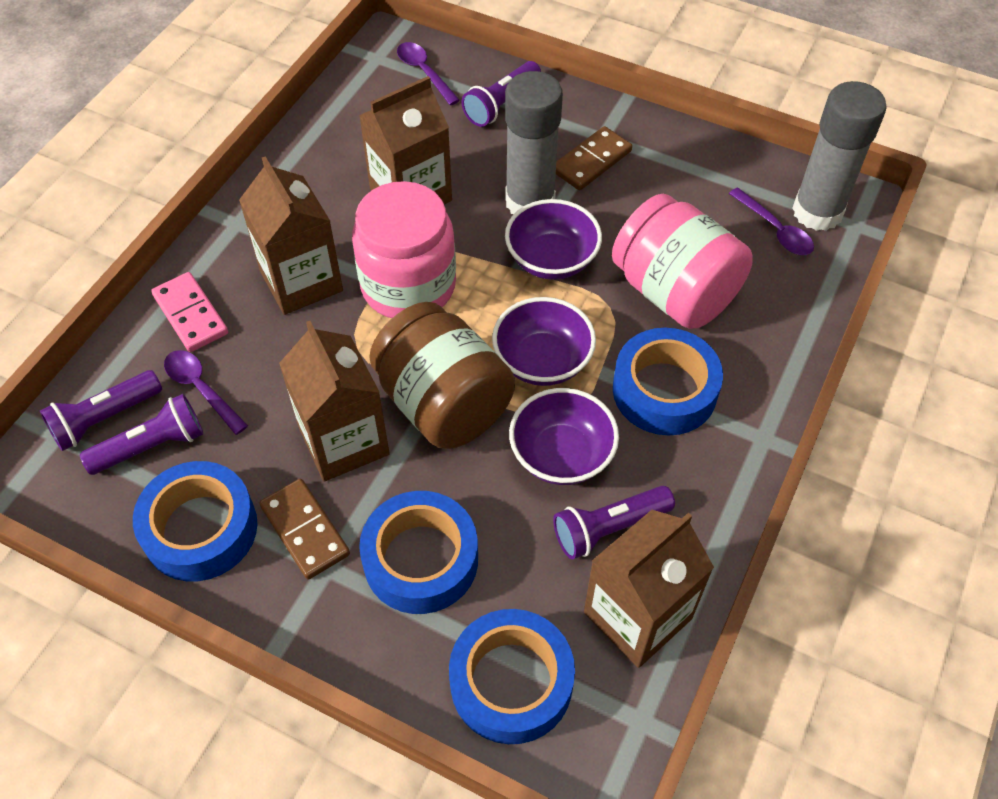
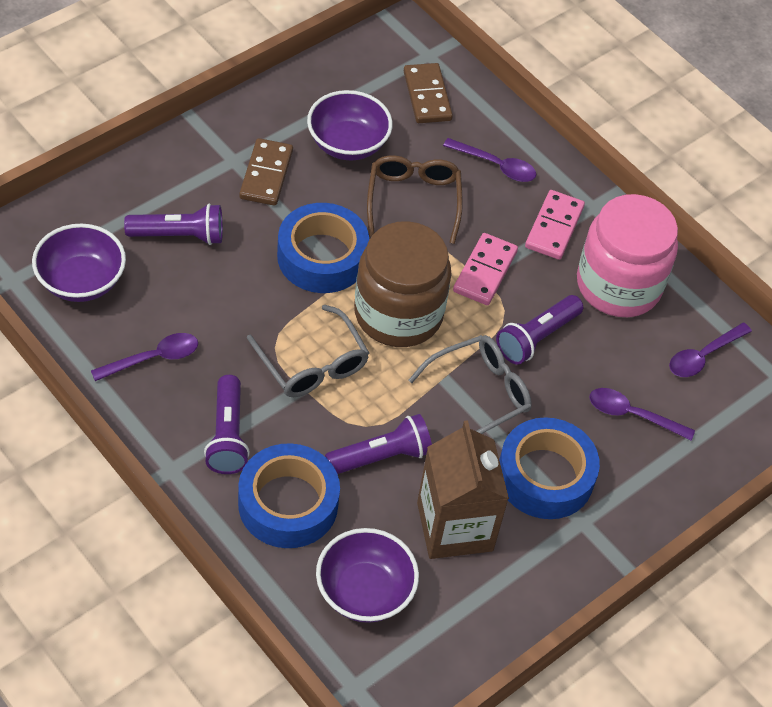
blue tape: [133,461,258,581] [359,491,478,614] [449,609,575,744] [613,328,723,435] = 4 -> [238,443,340,548] [277,203,369,293] [499,417,600,519] = 3
brown carton: [239,156,343,315] [279,321,390,482] [359,76,452,204] [584,510,714,668] = 4 -> [417,420,509,559] = 1
brown glasses: none = 0 -> [367,155,463,244] = 1
grey glasses: none = 0 -> [247,304,369,397] [409,335,532,434] = 2
grey glue stick: [505,71,563,214] [792,81,887,231] = 2 -> none = 0
pink domino: [151,272,228,352] = 1 -> [453,233,518,305] [525,190,585,260] = 2
pink jar: [352,181,456,318] [612,194,753,329] = 2 -> [577,194,678,317] = 1
purple spoon: [164,350,248,435] [397,42,460,105] [729,187,814,255] = 3 -> [91,333,198,381] [443,138,537,182] [589,388,695,441] [669,323,752,377] = 4

